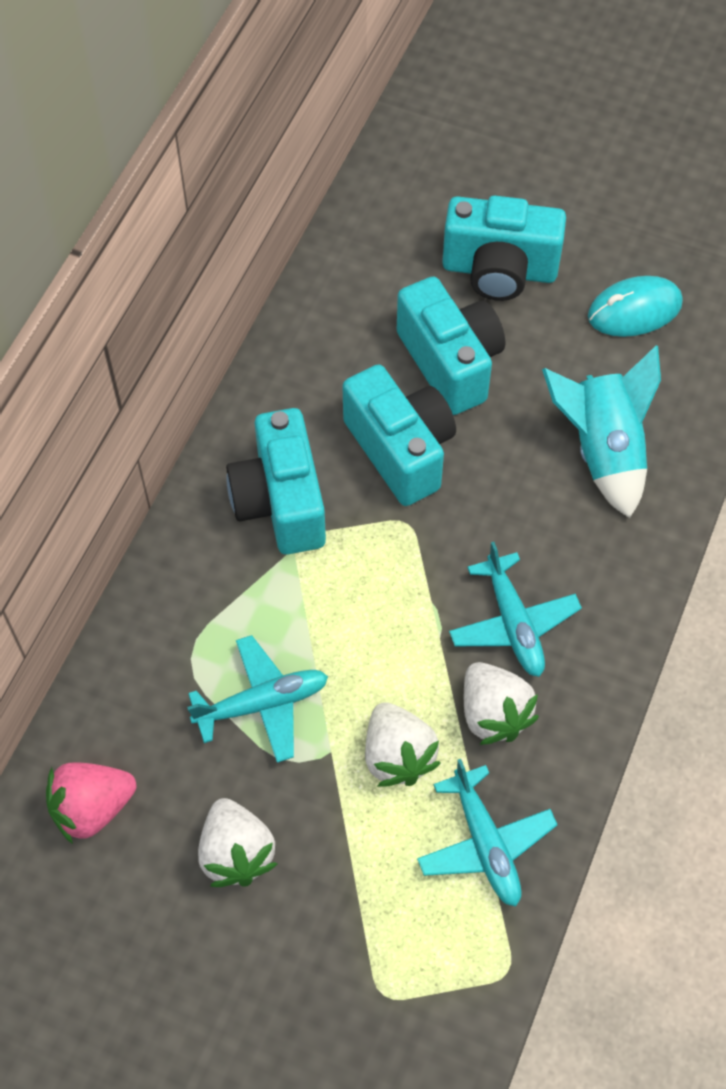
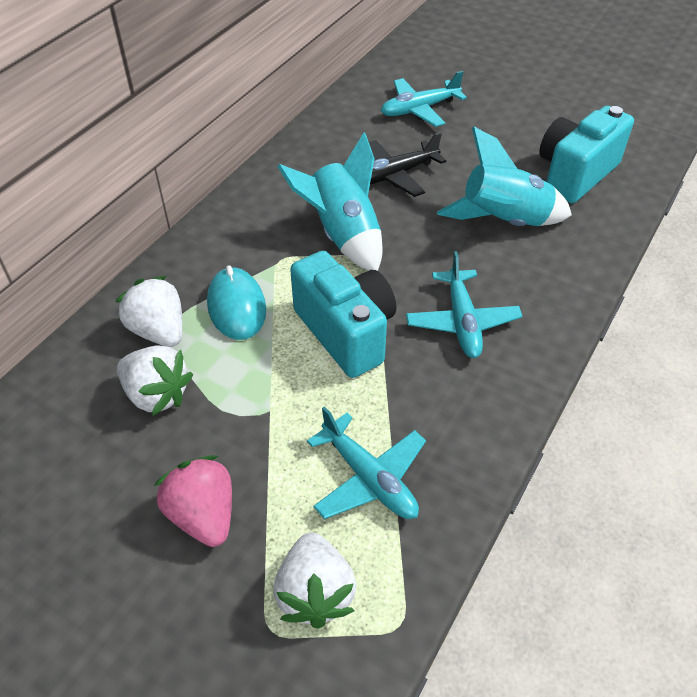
black plane: none = 0 -> [369,132,446,197] = 1
turquoise camera: [226,408,326,555] [343,364,456,506] [397,276,505,415] [442,196,566,301] = 4 -> [290,251,397,378] [539,106,634,203] = 2
turquoise rocket: [542,346,661,518] = 1 -> [278,133,383,271] [437,127,572,226] = 2

